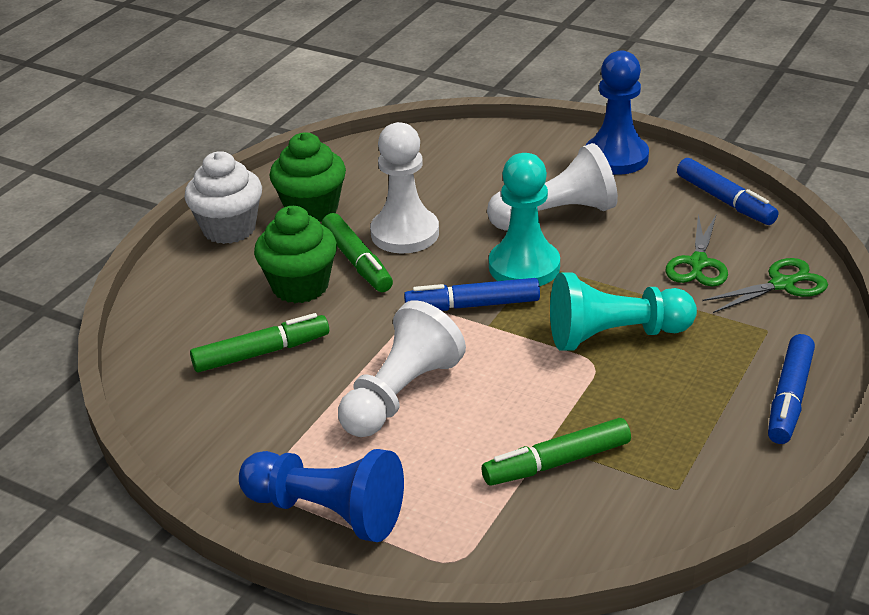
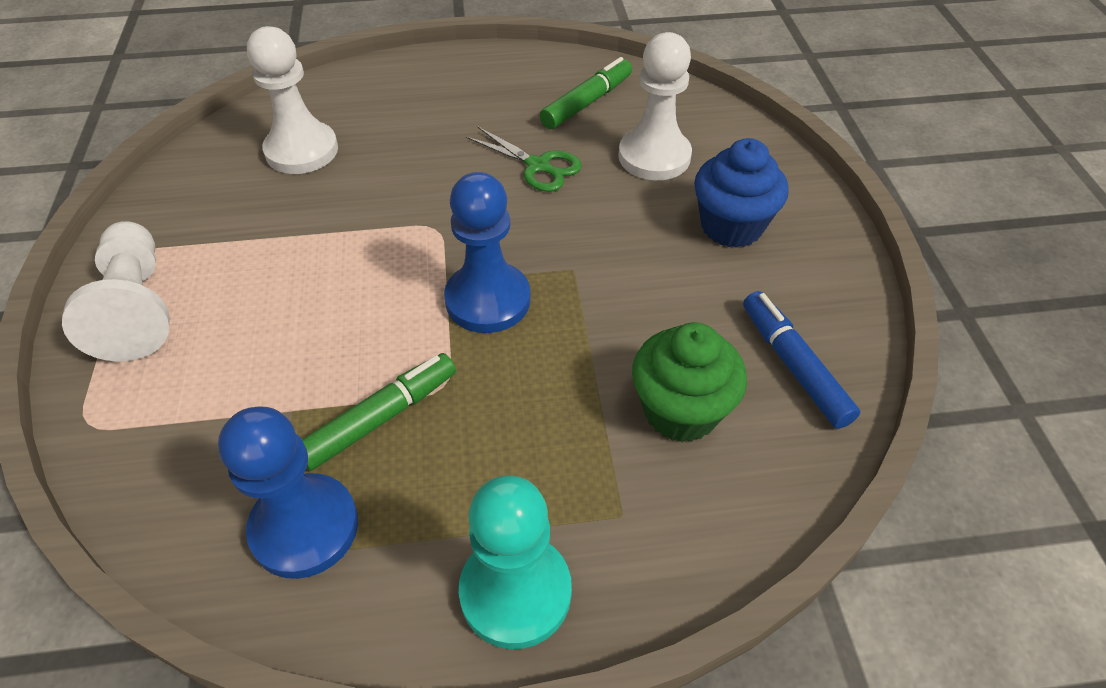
blue cupcake: none = 0 -> [694,138,789,248] = 1
blue marker: [404,278,540,311] [677,158,778,225] [768,334,815,444] = 3 -> [743,291,860,429] = 1
green cupcake: [254,206,337,303] [270,132,346,222] = 2 -> [632,322,747,442] = 1
green marker: [190,313,329,372] [322,213,393,292] [482,418,631,486] = 3 -> [302,353,456,471] [540,57,632,129] = 2
green scissors: [666,214,728,286] [702,258,828,313] = 2 -> [466,126,582,192] = 1
turquoise pawn: [489,153,560,286] [550,273,697,351] = 2 -> [459,475,572,649] = 1
white cupcake: [184,151,262,244] = 1 -> none = 0

